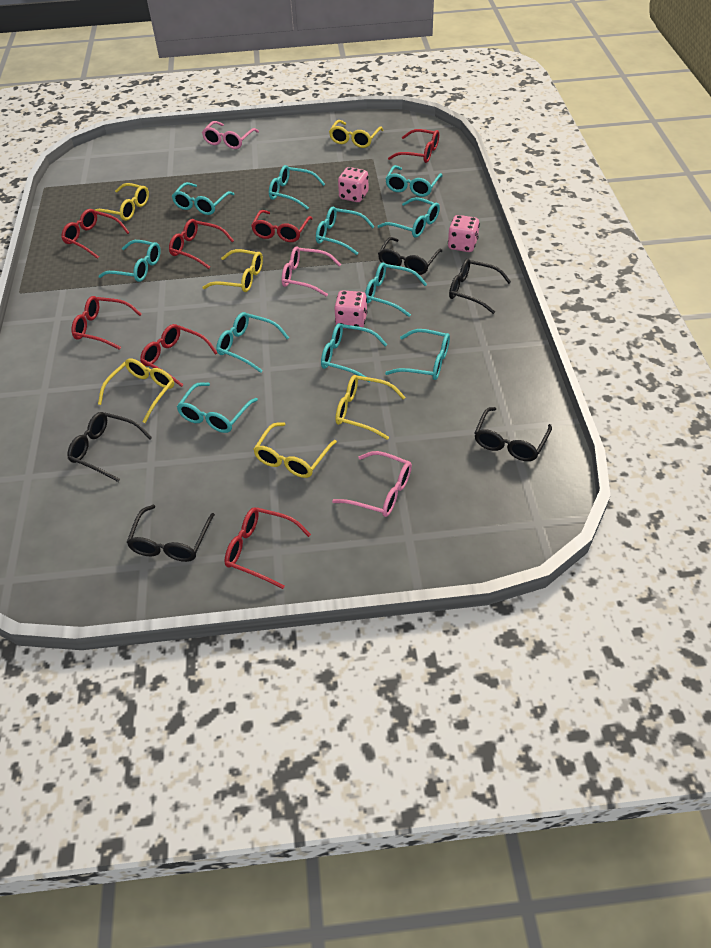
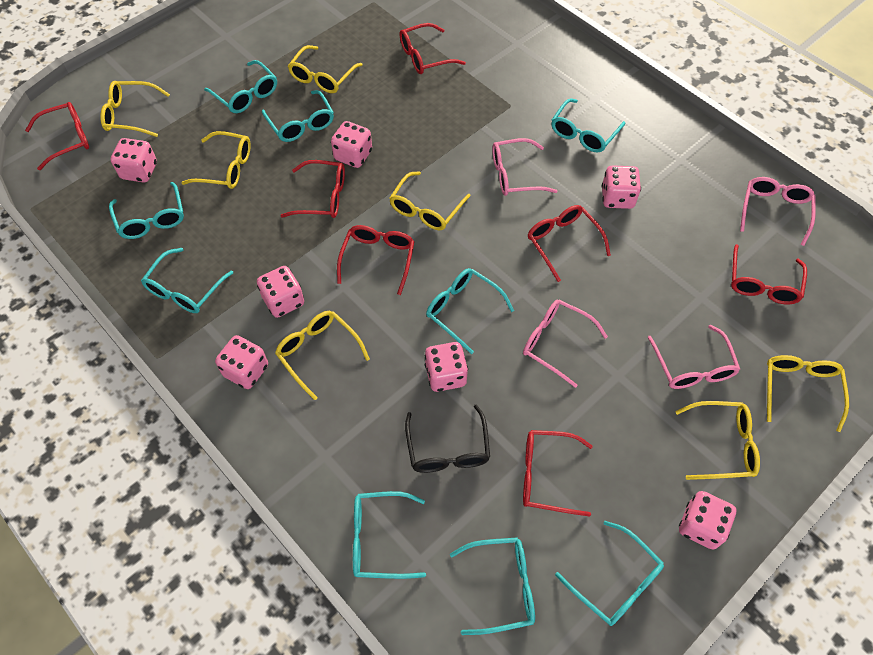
black glasses: [68,412,152,482] [126,505,215,562] [378,237,442,275] [449,259,511,314] [474,407,552,461] = 5 -> [405,404,490,473] = 1
pink dice: [334,290,367,329] [338,167,369,202] [448,215,480,252] = 3 -> [111,138,157,182] [215,335,268,389] [257,266,304,318] [331,121,372,168] [425,342,468,392] [602,165,641,209] [679,491,736,549] = 7
pink glasses: [202,121,259,149] [282,246,341,297] [332,451,412,517] = 3 -> [492,138,557,196] [523,300,608,388] [648,325,740,389] [740,177,816,246] = 4
turquoise glasses: [98,240,161,282] [172,182,235,215] [177,382,258,433] [216,312,289,373] [269,165,325,210] [316,206,375,255] [321,323,388,382] [365,262,427,317] [377,197,440,238] [385,329,450,380] [386,165,443,197] = 11 -> [109,182,184,239] [141,248,233,313] [204,60,277,113] [262,90,334,142] [353,491,426,579] [426,268,514,354] [450,537,535,635] [551,98,625,153] [555,521,664,626] = 9
yellow glasses: [94,183,149,221] [98,358,174,423] [202,249,263,292] [253,422,337,478] [329,120,383,148] [335,375,405,440] = 6 -> [100,81,170,137] [182,131,251,189] [275,311,370,400] [288,45,363,93] [389,171,470,230] [675,401,760,480] [767,355,849,432] = 7

